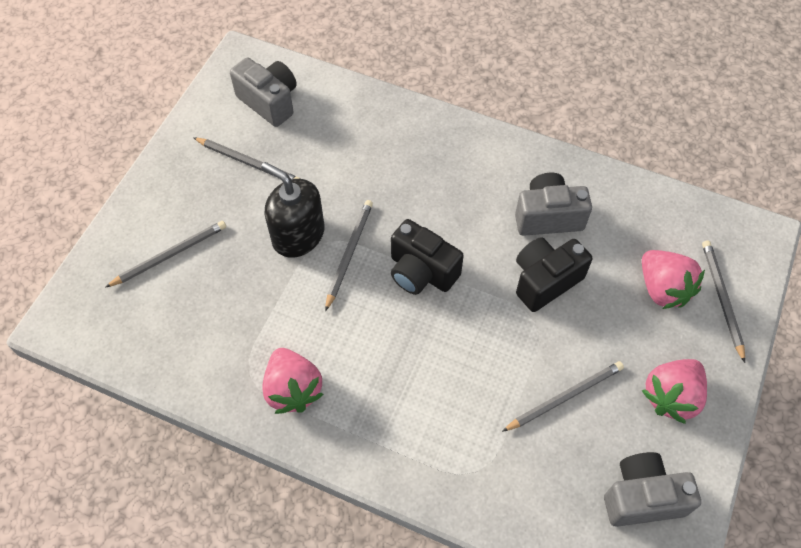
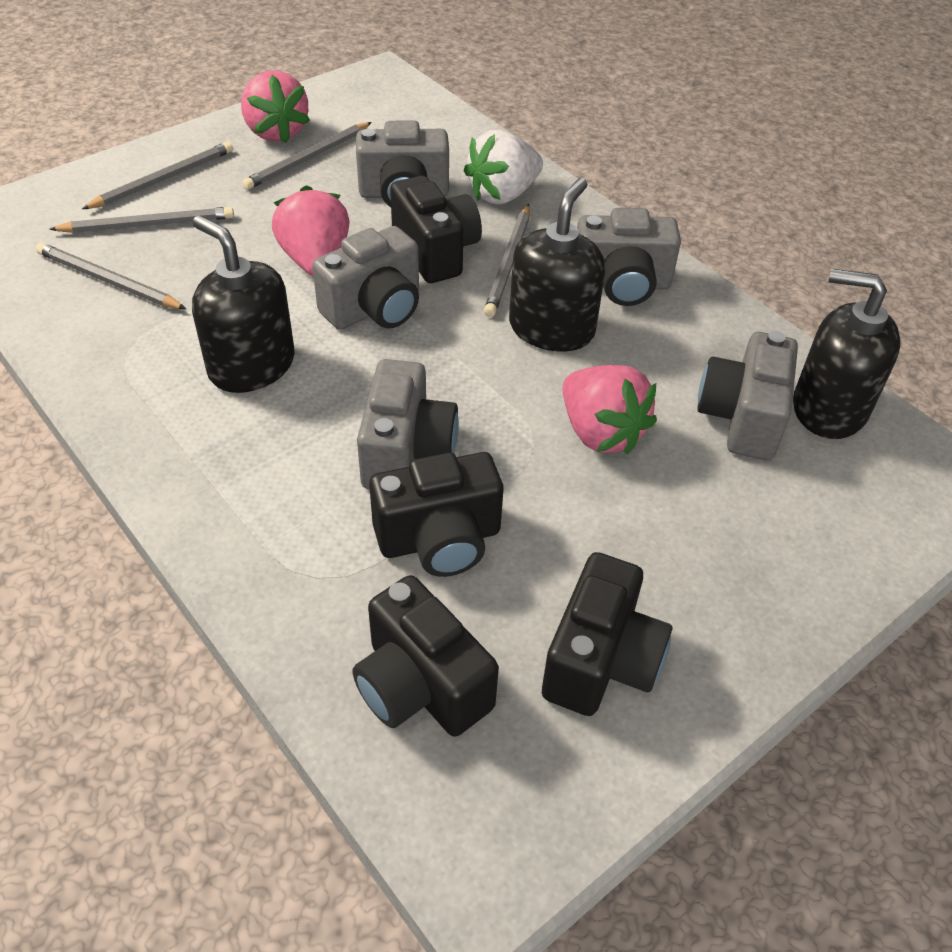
black camera: [391,219,464,295] [516,237,592,312] = 2 -> [352,575,499,737] [369,452,504,577] [390,176,482,283] [542,552,672,716] = 4
black soap dispenser: [261,162,324,258] = 1 -> [192,216,295,393] [509,178,605,352] [793,269,901,439] = 3
grey camera: [230,57,297,127] [515,173,592,236] [604,452,701,527] = 3 -> [312,226,419,330] [356,120,449,207] [357,359,459,489] [577,208,681,306] [697,331,798,460] = 5
white strawberry: none = 0 -> [464,130,543,204] = 1

